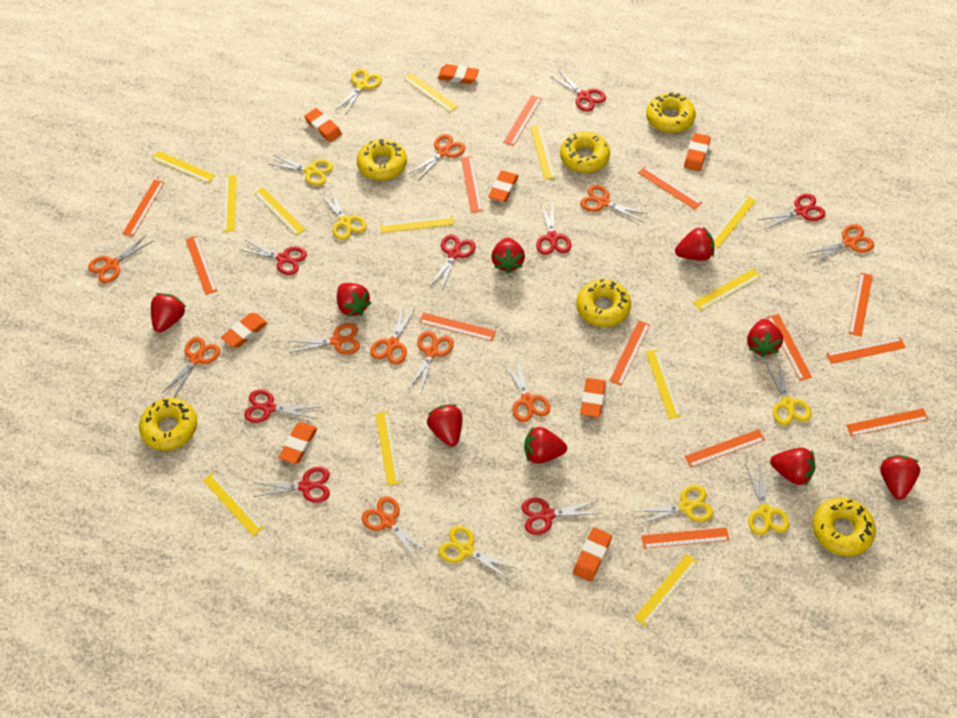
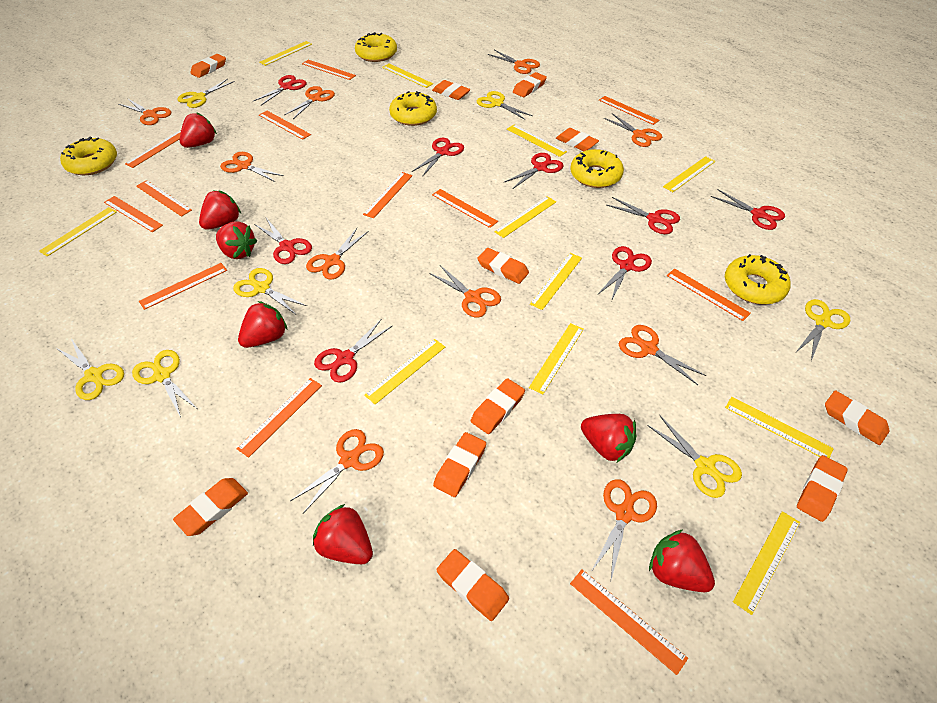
orange eraser: [221,313,268,348] [278,422,317,464] [304,108,342,142] [438,64,479,84] [488,170,519,202] [573,528,612,581] [580,378,606,418] [684,133,711,171] = 8 -> [173,478,248,536] [190,54,226,78] [432,80,471,100] [433,432,486,497] [436,549,509,621] [471,378,525,434] [477,248,529,284] [513,72,547,97] [556,128,599,151] [797,455,848,522] [825,390,889,445] = 11
orange ruler: [123,180,165,236] [186,236,217,295] [419,312,496,341] [461,156,483,213] [504,95,542,146] [610,320,650,386] [638,166,702,210] [642,527,729,549] [685,429,765,468] [767,314,812,381] [826,337,906,364] [846,408,929,436] [849,272,873,337] = 13 -> [104,196,163,232] [125,130,181,168] [136,180,192,217] [139,263,227,310] [237,378,322,458] [259,111,311,140] [302,60,356,80] [363,172,413,218] [432,189,498,228] [570,569,688,675] [599,96,659,125] [667,268,751,321] = 12
red strawberry: [151,293,187,333] [337,283,371,317] [427,404,463,447] [491,237,525,274] [524,427,567,464] [675,227,714,261] [747,319,783,357] [770,448,815,486] [880,455,920,500] = 9 -> [180,112,217,148] [199,190,241,230] [216,221,257,259] [238,301,288,348] [313,504,373,564] [581,414,636,463] [649,529,715,592] = 7
yellow donut: [139,398,197,451] [357,139,407,181] [560,132,610,173] [576,279,631,327] [646,93,696,133] [813,498,876,556] = 6 -> [60,137,117,175] [355,32,397,62] [389,91,437,126] [570,149,624,188] [725,254,791,305] = 5
yellow ruler: [152,151,215,183] [203,472,264,536] [223,175,237,232] [254,187,305,236] [376,412,401,486] [380,215,454,233] [403,73,458,112] [530,125,556,179] [634,554,698,627] [646,349,682,419] [693,268,761,311] [712,195,756,248] = 12 -> [39,207,117,257] [259,41,312,66] [364,339,445,404] [382,64,433,88] [494,196,556,238] [507,125,567,157] [529,323,584,394] [530,253,582,310] [663,156,715,192] [725,397,834,458] [733,511,800,615] = 11

